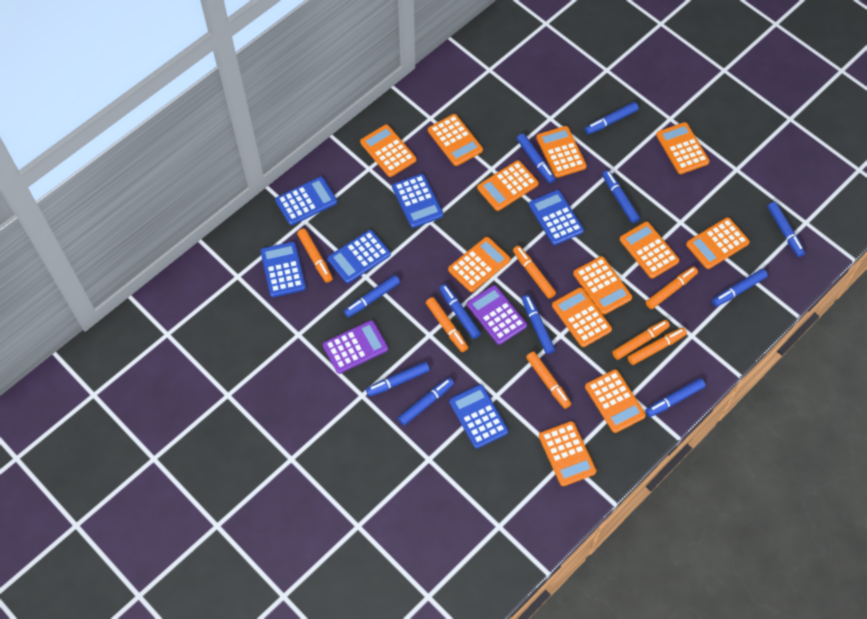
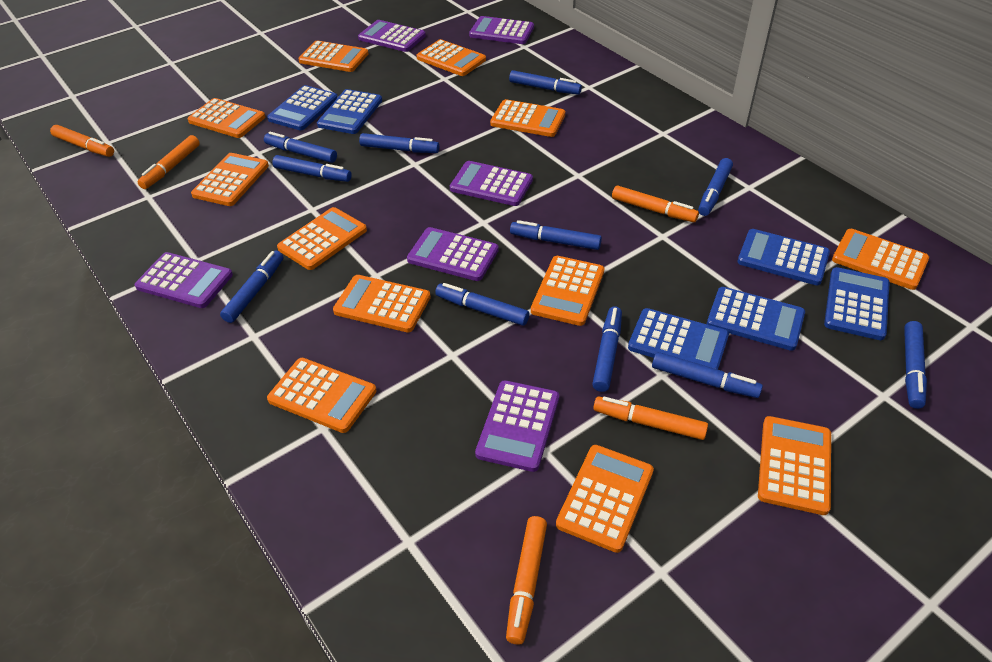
orange marker: [297,229,333,283] [426,297,468,352] [513,246,556,299] [526,351,571,409] [612,320,670,360] [628,327,687,365] [646,266,698,309] = 7 -> [50,125,114,157] [138,135,200,189] [506,516,547,645] [593,396,708,440] [612,186,699,222] = 5
purple calculator: [323,320,388,374] [467,285,527,345] = 2 -> [135,252,233,308] [358,20,426,52] [407,227,499,281] [450,161,533,206] [469,16,534,44] [475,380,559,472] = 6

